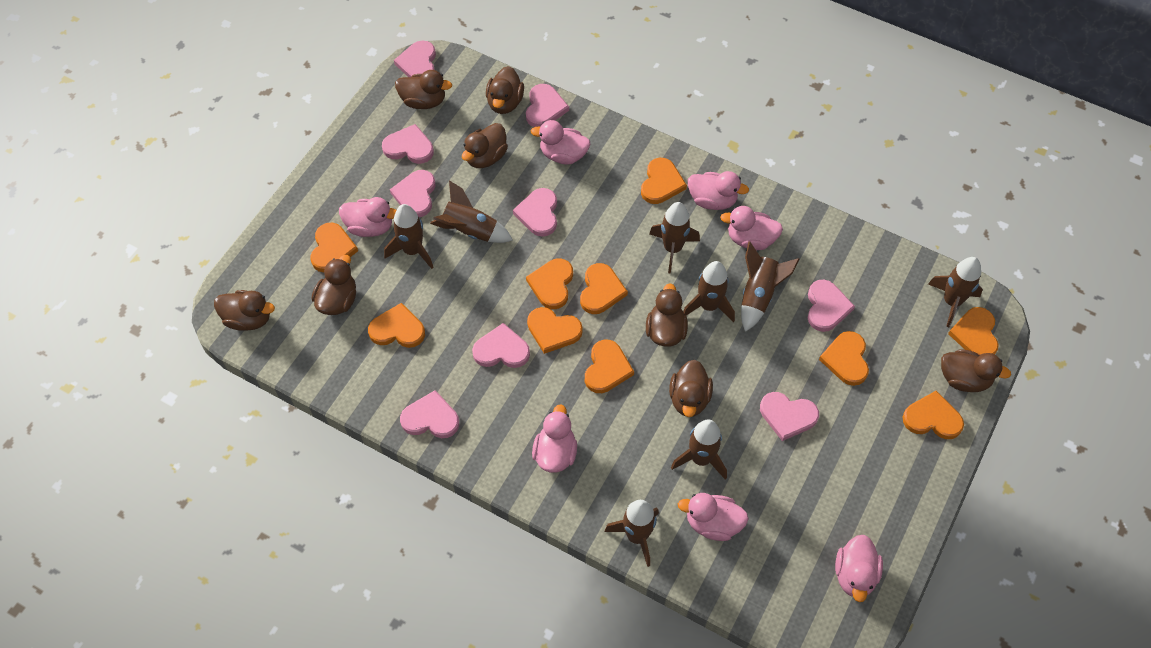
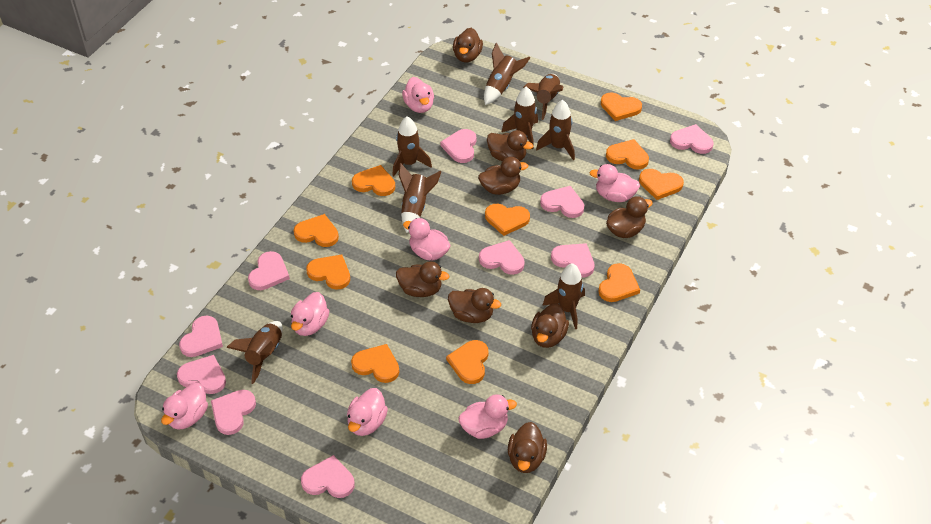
pink heart: [382,124,434,164] [390,170,436,217] [394,40,436,77] [400,390,459,438] [472,323,530,368] [513,188,557,237] [526,84,569,127] [760,392,819,441] [808,280,855,332] = 9 -> [177,355,226,394] [179,316,223,357] [211,390,256,435] [248,251,290,290] [301,455,355,498] [440,129,477,163] [479,240,525,275] [540,186,584,218] [551,243,595,277] [670,124,713,154] = 10

